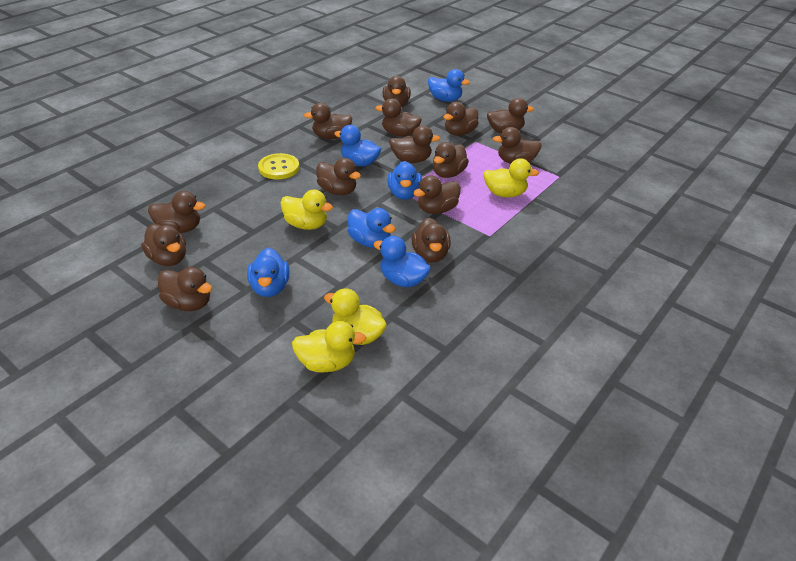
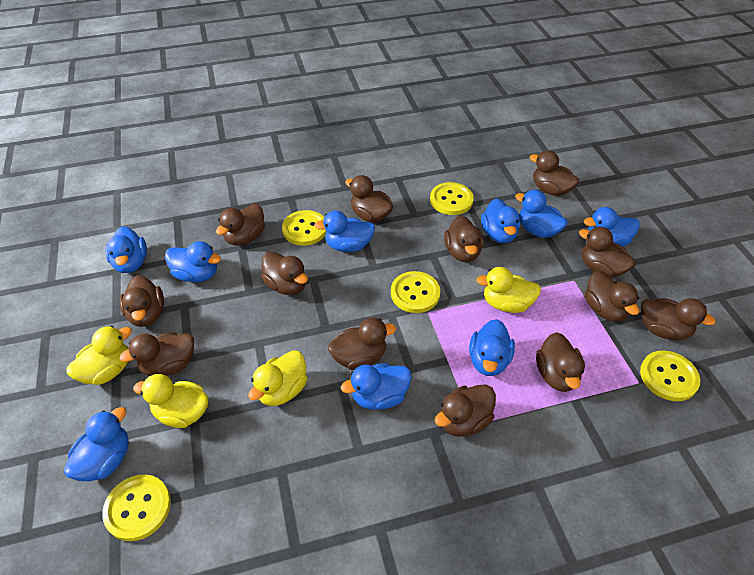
blue duck: [247,248,290,297] [334,125,381,166] [348,208,396,248] [373,236,431,288] [387,161,422,200] [428,69,470,102] = 6 -> [64,407,129,481] [105,226,147,273] [165,241,221,282] [314,210,375,252] [341,363,412,410] [469,319,515,376] [481,198,520,243] [515,190,568,238] [584,207,640,247] = 9
brown duck: [141,224,186,266] [148,191,206,233] [158,267,212,311] [304,103,353,139] [316,158,361,195] [375,99,422,137] [382,76,411,107] [389,126,441,163] [411,218,451,263] [413,175,461,214] [433,142,469,178] [443,102,479,136] [487,98,534,133] [493,127,542,164] = 14 -> [119,332,194,376] [120,275,164,327] [216,204,265,246] [261,252,308,295] [328,317,396,370] [345,175,393,222] [434,384,496,437] [444,216,484,262] [529,150,579,196] [536,332,585,392] [579,227,635,277] [585,271,639,322] [641,298,716,340] = 13
yellow button: [258,153,299,179] = 1 -> [102,474,171,541] [282,210,327,246] [391,271,440,313] [430,182,474,215] [640,350,700,401] = 5

